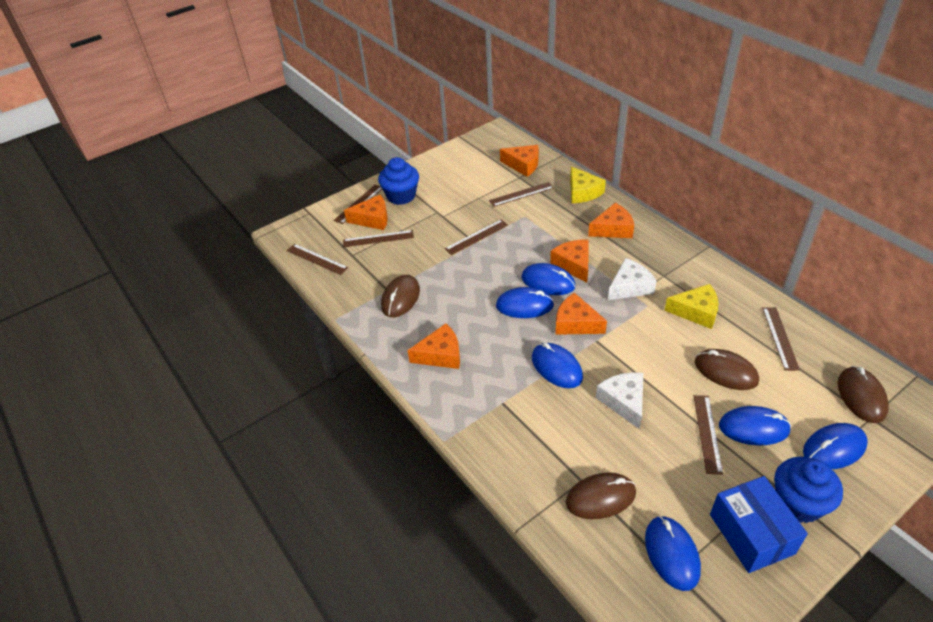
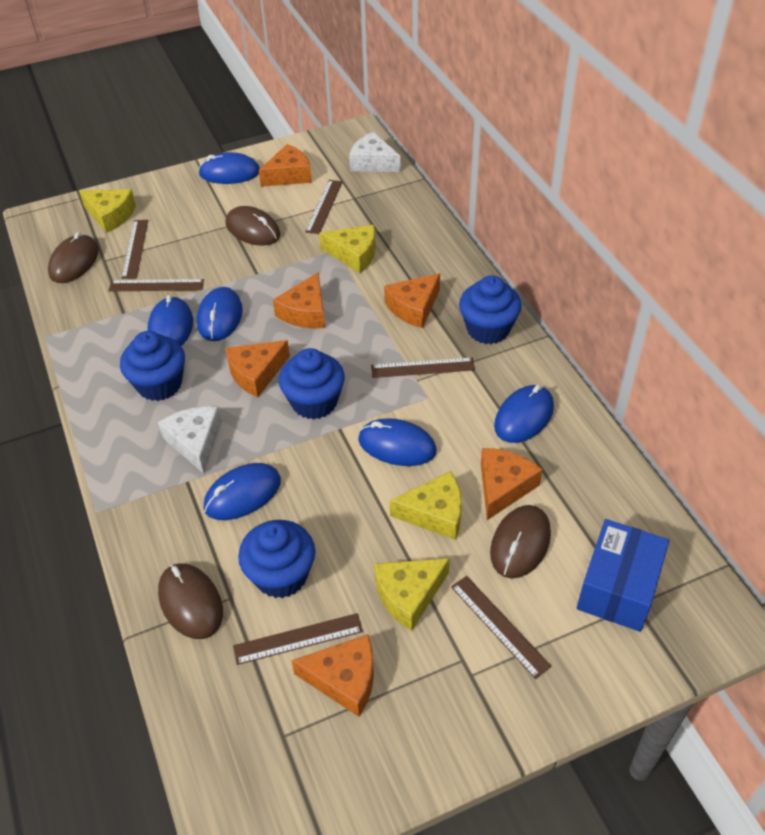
blue cupcake: [378,157,419,205] [774,457,843,523] = 2 -> [120,331,185,401] [238,520,315,598] [279,348,345,419] [459,275,522,344] = 4
brown ruler: [287,244,348,275] [334,185,382,224] [343,230,414,247] [445,219,508,255] [489,182,554,207] [694,395,723,475] [762,307,800,371] = 7 -> [108,279,204,292] [121,220,148,279] [233,613,363,665] [305,180,342,234] [371,357,475,378] [451,576,552,679] = 6
yellow cheese: [570,167,606,203] [664,284,719,329] = 2 -> [79,189,136,233] [319,225,376,273] [374,558,450,631] [390,471,462,540] = 4

